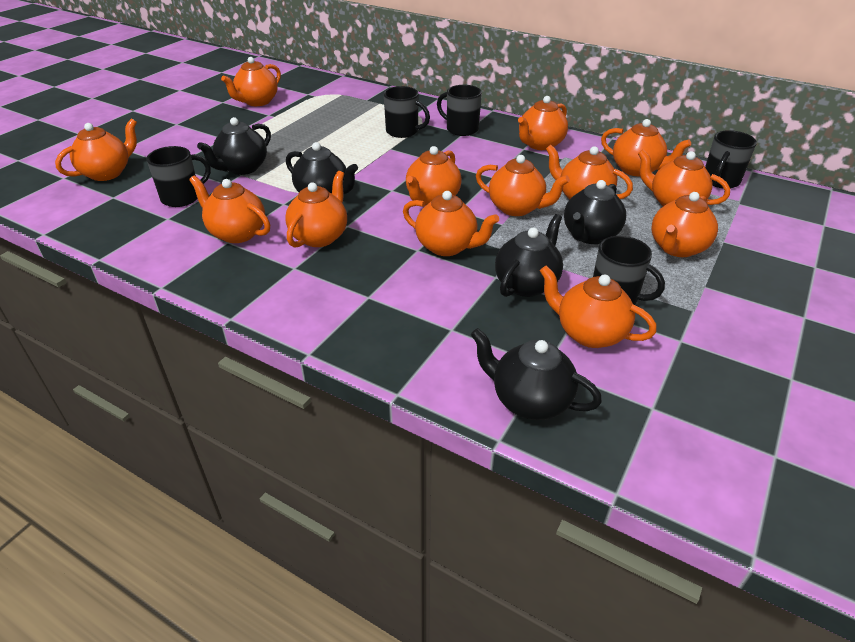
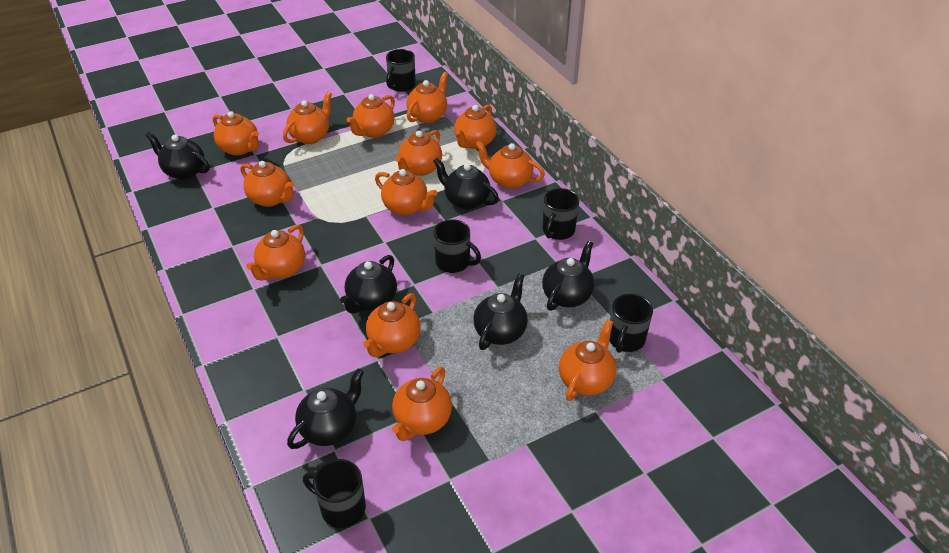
black teapot: [197,117,271,175] [286,142,358,194] [471,328,602,420] [495,214,563,297] [564,180,626,244] = 5 -> [146,132,209,180] [287,369,364,449] [340,255,397,314] [433,158,499,210] [473,274,528,350] [542,241,594,311] = 6

